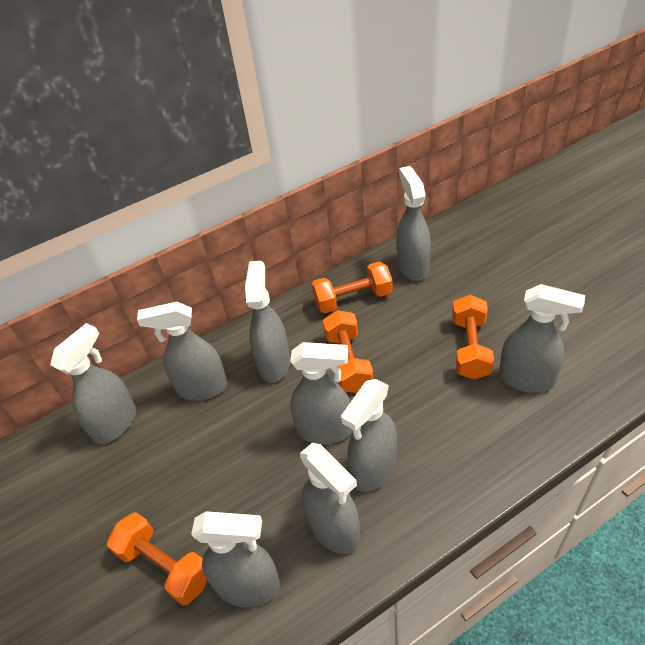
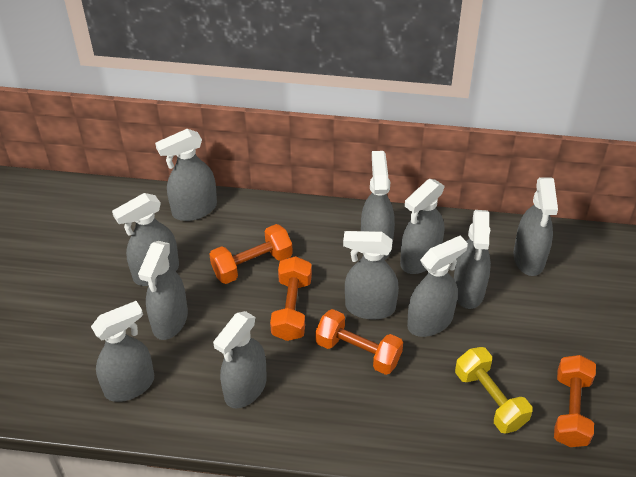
grey spray bottle: [50,323,136,444] [137,302,228,401] [191,511,280,607] [245,261,290,383] [290,342,352,444] [300,443,360,554] [341,379,397,492] [396,166,431,281] [499,284,585,393] = 9 -> [91,301,154,402] [112,193,179,286] [138,241,188,340] [155,129,217,221] [213,311,267,408] [343,231,399,320] [361,151,395,260] [400,179,445,274] [407,235,468,337] [454,210,491,309] [514,177,558,276] = 11
yellow dumbbell: none = 0 -> [455,347,532,434] = 1

